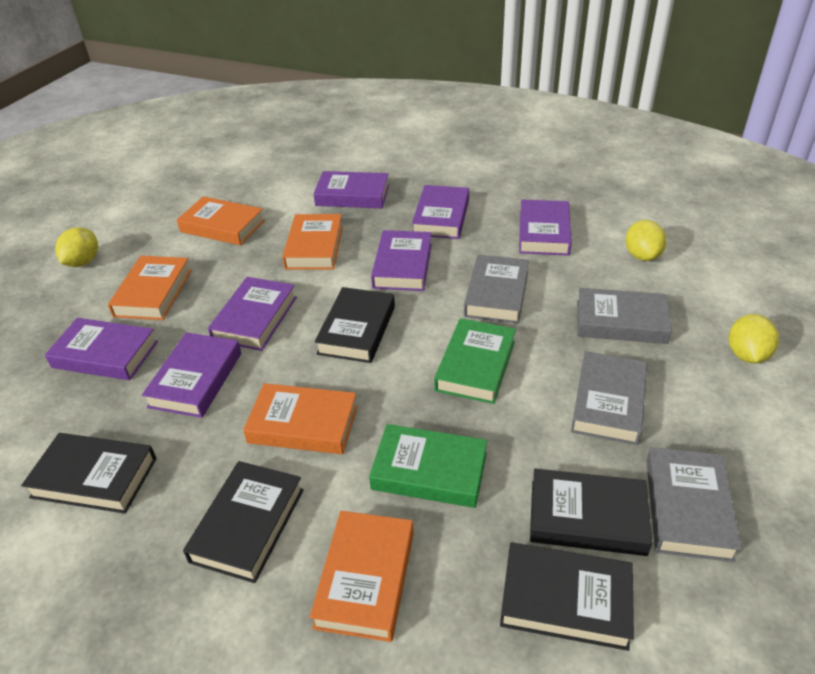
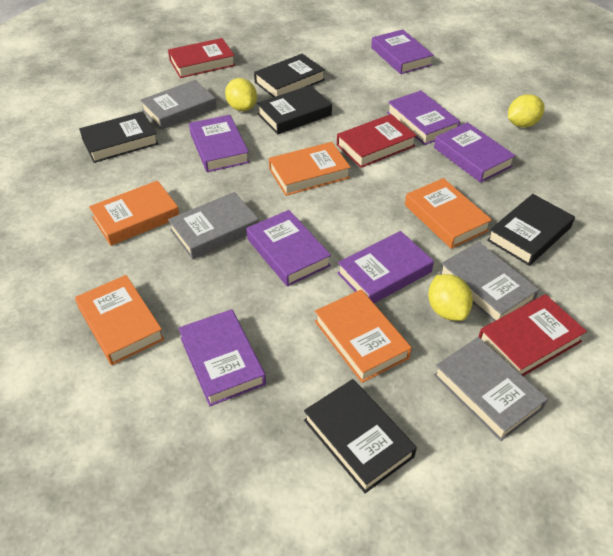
green book: [369,424,487,508] [434,318,516,404] = 2 -> none = 0
red book: none = 0 -> [168,38,235,78] [337,114,417,168] [478,294,587,376] = 3

